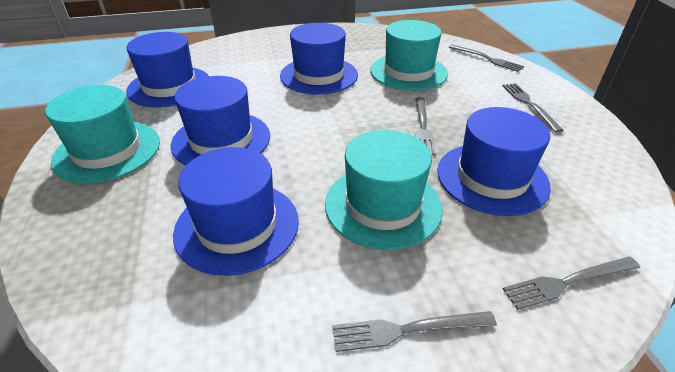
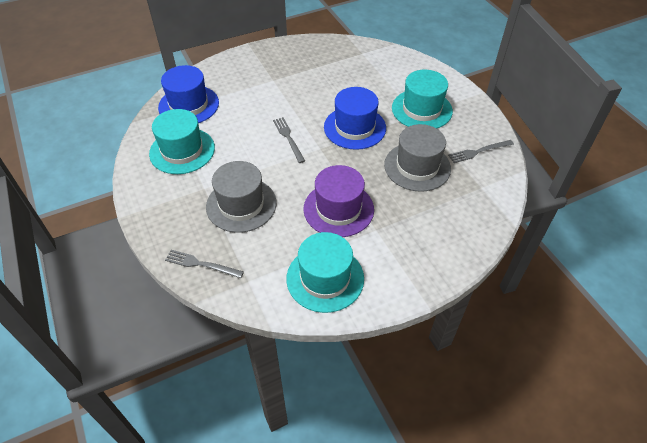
blue hat: [126,32,209,107] [171,76,270,166] [173,147,299,276] [280,23,358,95] [437,107,551,216] = 5 -> [158,65,219,123] [324,87,386,150] = 2
grey fork: [332,311,497,352] [415,97,436,155] [449,45,524,72] [502,83,564,133] [503,257,640,310] = 5 -> [165,250,244,278] [273,117,305,163] [448,140,514,163] = 3
grey hat: none = 0 -> [206,161,276,233] [384,124,451,192] = 2
purple hat: none = 0 -> [303,165,374,237] = 1

